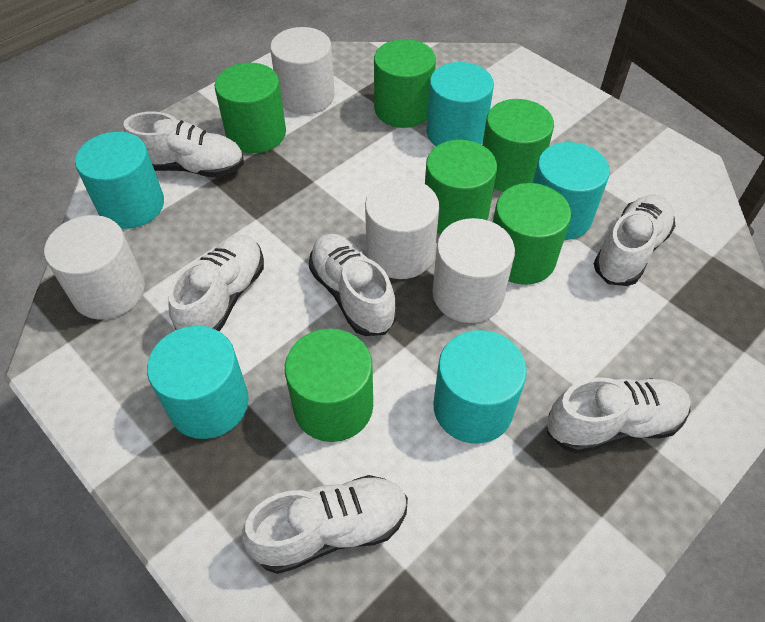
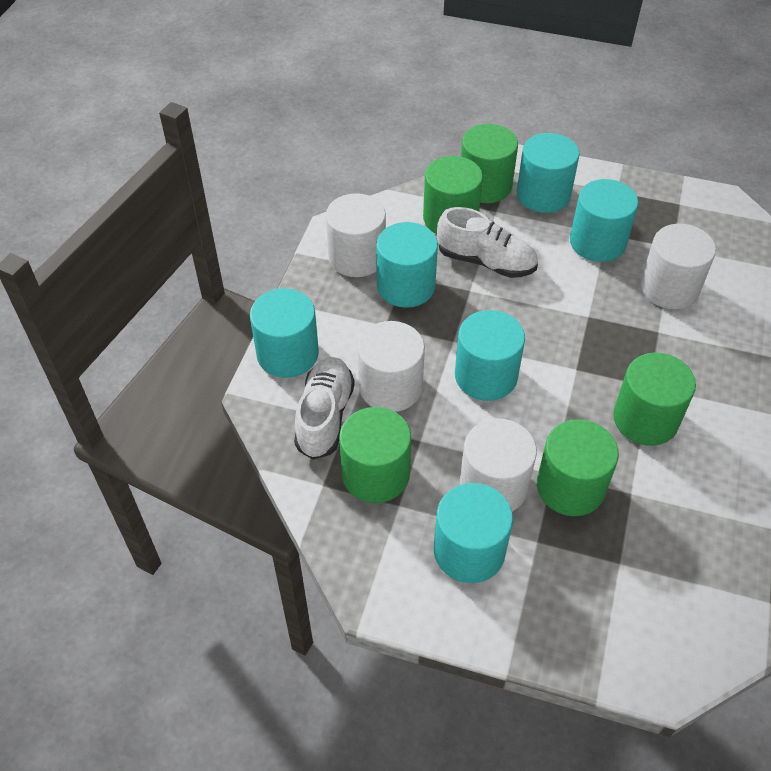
green cylinder: [215,63,286,153] [285,329,373,442] [374,39,436,128] [425,140,497,234] [482,99,554,192] [493,183,571,285] = 6 -> [339,407,411,503] [423,156,483,234] [461,124,518,203] [537,419,619,516] [613,353,696,446] = 5
turquoise cylinder: [75,132,164,229] [147,326,249,439] [427,62,494,146] [434,330,527,444] [533,142,610,240] = 5 -> [250,288,319,378] [376,222,438,308] [434,483,513,583] [455,310,525,401] [517,133,580,213] [570,179,639,262] = 6
white shoe: [123,112,244,178] [168,235,264,331] [242,475,408,574] [309,234,397,336] [547,377,691,453] [594,194,676,286] = 6 -> [294,357,355,460] [437,207,538,278] = 2

